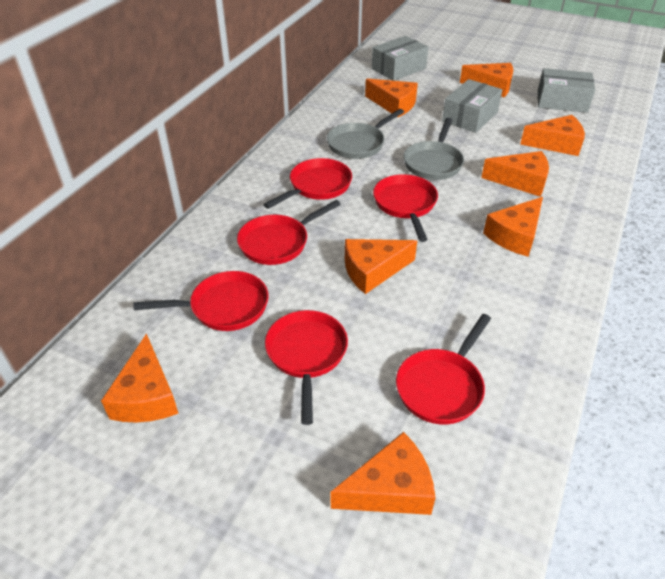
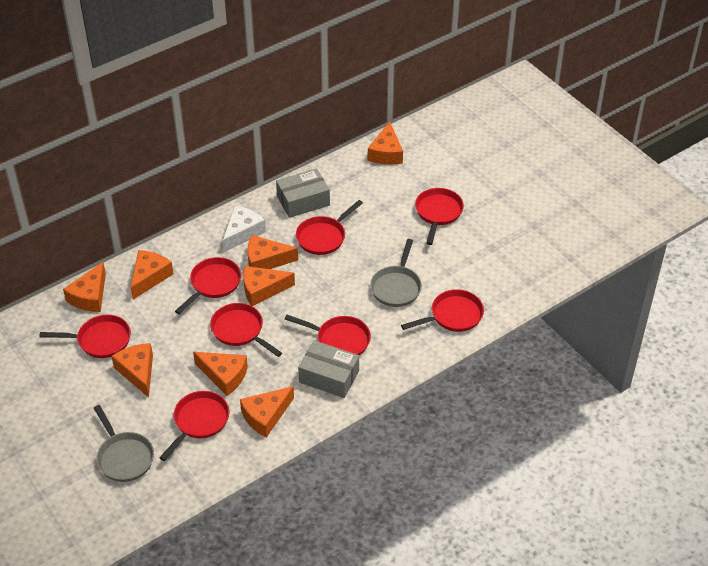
grey box: [372,36,429,81] [442,79,502,133] [538,68,595,113] = 3 -> [276,168,330,218] [298,340,359,398] = 2
red pan: [133,271,268,331] [237,200,341,265] [263,158,352,209] [265,310,348,425] [373,174,438,242] [396,314,491,424] = 6 -> [39,315,131,358] [159,391,229,461] [175,257,241,314] [210,303,282,357] [285,315,371,355] [296,200,363,255] [401,289,484,332] [415,188,464,245] = 8
white cheese: none = 0 -> [223,206,266,252] = 1

